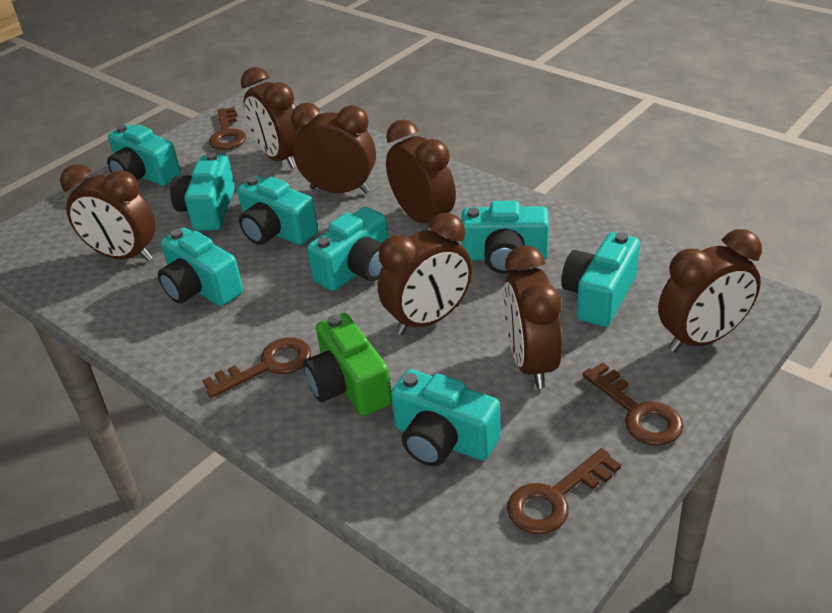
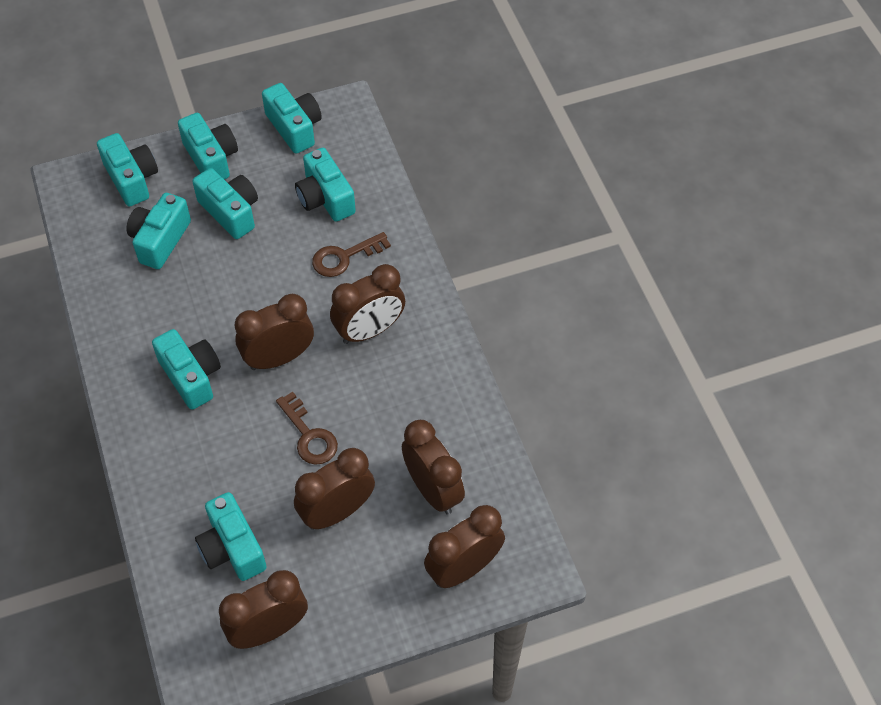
brown clock: [60,164,155,261] [241,67,302,168] [291,103,376,194] [378,213,472,335] [386,119,456,223] [503,245,562,389] [658,229,762,352] = 7 -> [219,570,308,649] [235,294,314,370] [294,448,375,530] [330,264,405,344] [402,420,465,515] [424,505,505,588] = 6
brown key: [202,337,311,398] [209,107,246,150] [507,448,621,534] [582,362,684,446] = 4 -> [276,392,338,465] [312,232,391,277] = 2
green camera: [303,313,392,416] = 1 -> none = 0

